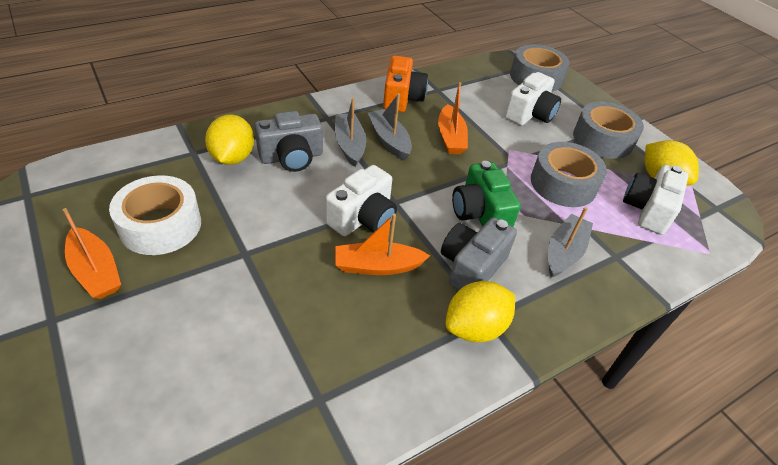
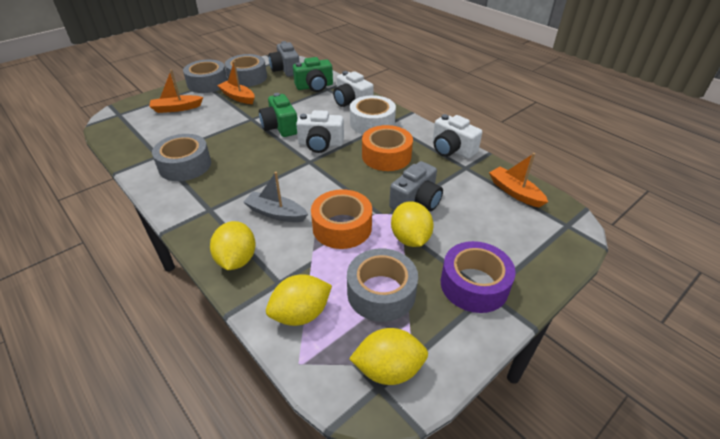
green camera: [452,161,521,227] = 1 -> [259,93,297,137] [293,57,333,92] = 2
grey boat: [335,98,366,167] [368,93,412,161] [548,207,593,278] = 3 -> [243,172,308,222] = 1
grey tape: [510,44,570,92] [531,142,607,207] [573,102,644,159] = 3 -> [152,134,211,181] [183,59,228,93] [225,54,267,87] [347,248,418,322] = 4
orange camera: [383,56,428,112] = 1 -> none = 0
orange tape: none = 0 -> [311,189,372,249] [362,125,413,171] = 2
purple tape: none = 0 -> [441,241,516,313] = 1
yellow lemon: [205,115,254,165] [446,281,515,342] [645,140,699,186] = 3 -> [210,221,256,270] [266,274,332,326] [349,328,428,385] [391,201,434,247] = 4

